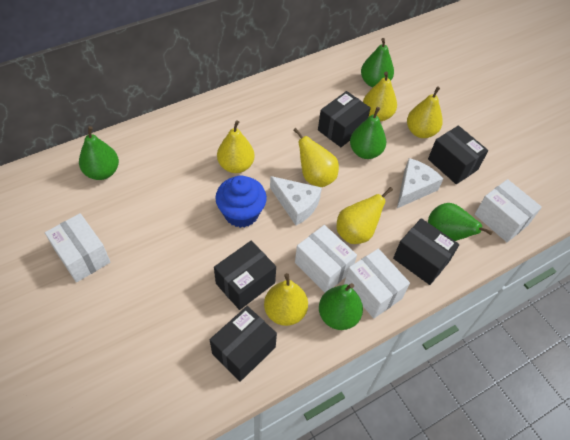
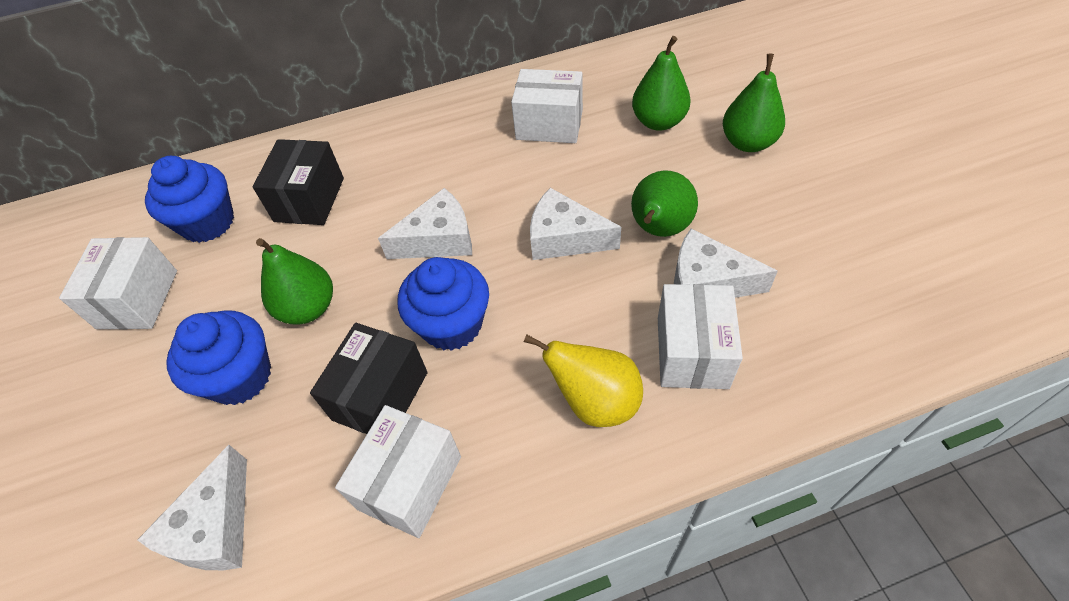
black box: [210,306,277,382] [214,241,276,310] [318,91,371,147] [393,218,460,285] [428,125,488,184] = 5 -> [253,139,344,225] [310,323,428,434] = 2
blue cupcake: [215,175,267,228] = 1 -> [145,156,234,243] [166,310,271,405] [398,257,489,351] = 3
green pear: [79,126,119,180] [319,283,363,330] [350,107,386,159] [361,38,394,87] [428,203,493,241] = 5 -> [256,238,333,324] [631,170,698,237] [632,36,691,131] [723,54,785,152] = 4
white cheese: [270,176,322,226] [397,158,443,208] = 2 -> [138,445,247,570] [378,188,472,259] [530,188,621,260] [674,229,778,298] = 4
yellow pear: [217,120,255,173] [264,273,308,326] [293,128,339,187] [337,187,393,244] [363,72,397,121] [407,86,443,138] = 6 -> [524,334,643,427] = 1

